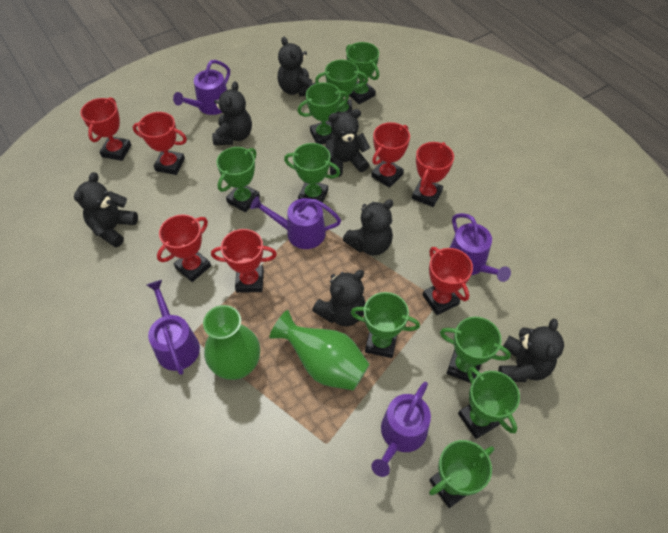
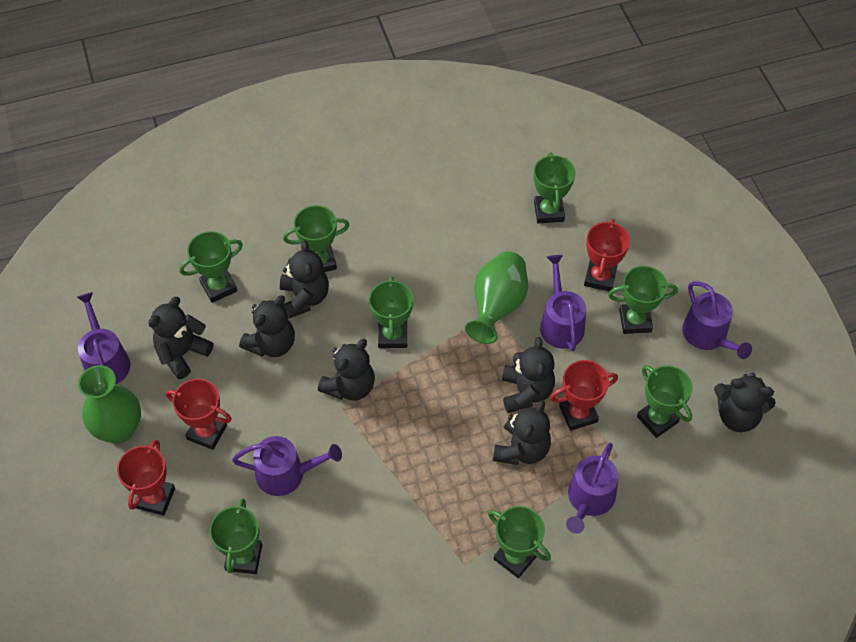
green trophy: [216,147,260,213] [284,143,340,203] [298,83,349,145] [315,60,368,114] [346,42,379,104] [351,292,420,358] [429,440,494,508] [440,317,511,383] [458,367,520,439] = 9 -> [180,231,243,303] [209,498,262,574] [283,205,349,272] [369,276,413,348] [488,506,551,578] [534,152,575,223] [608,266,678,334] [637,365,693,438] = 8
red trophy: [80,97,131,161] [133,112,187,175] [157,214,211,282] [211,229,277,293] [371,122,410,188] [412,142,454,207] [423,247,473,315] = 7 -> [117,440,175,516] [166,379,232,450] [550,360,618,431] [584,219,630,292] = 4

